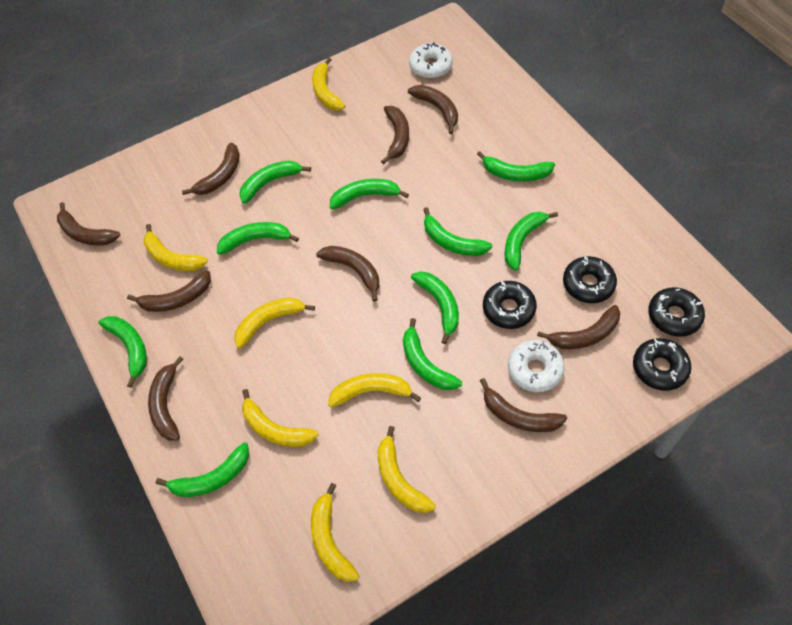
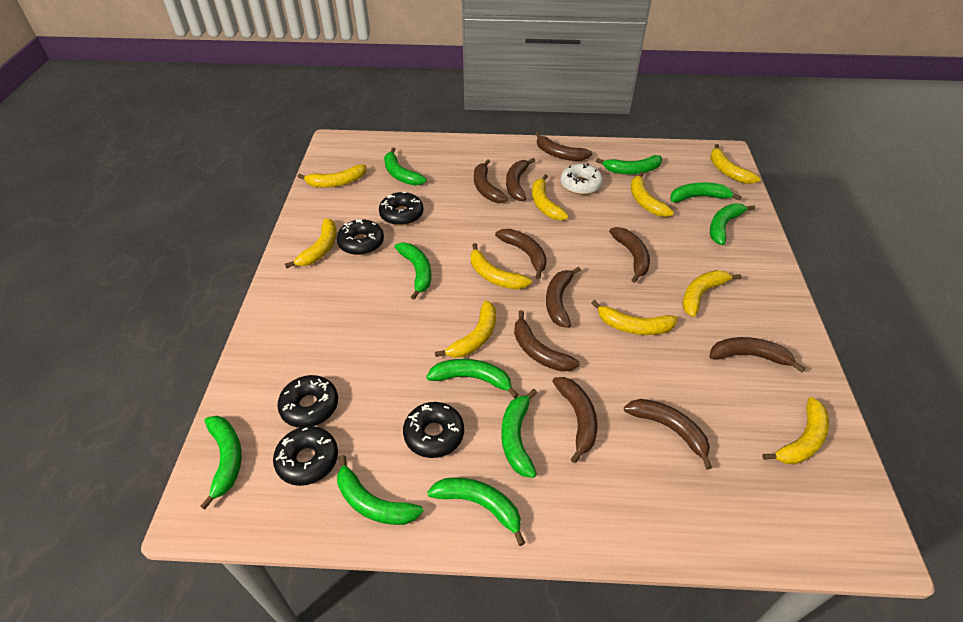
black donut: [483,281,537,329] [563,256,617,303] [633,338,691,391] [648,287,705,337] = 4 -> [273,426,338,486] [277,375,338,428] [337,219,384,255] [379,192,423,226] [403,402,464,458] = 5
brown banana: [57,202,120,245] [127,271,211,312] [148,356,184,440] [182,143,240,195] [316,246,379,301] [381,106,409,164] [408,85,458,134] [480,378,567,432] [537,305,620,349] = 9 -> [474,159,508,203] [495,229,547,279] [506,158,535,201] [514,310,580,372] [535,132,592,161] [546,267,581,328] [552,377,598,463] [609,227,650,283] [624,399,712,470] [709,337,805,373] = 10
white donut: [409,42,453,78] [508,340,565,392] = 2 -> [561,163,603,195] = 1
yellow banana: [144,224,208,271] [234,297,315,349] [242,389,318,447] [311,483,360,582] [312,57,345,110] [328,373,421,407] [378,426,436,513] = 7 -> [285,218,337,268] [298,164,366,188] [435,301,496,358] [471,243,532,289] [532,174,569,220] [592,300,678,335] [631,171,674,217] [682,270,742,317] [710,144,761,184] [762,397,829,464] = 10

